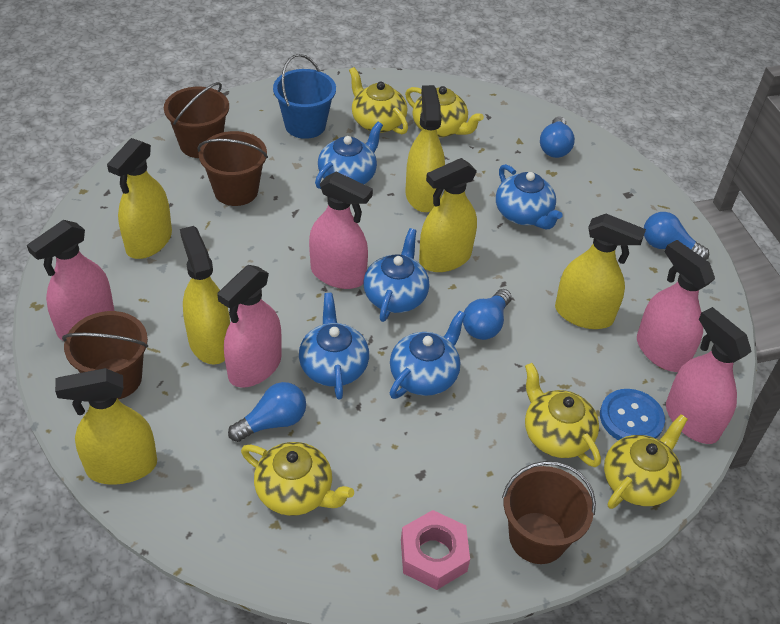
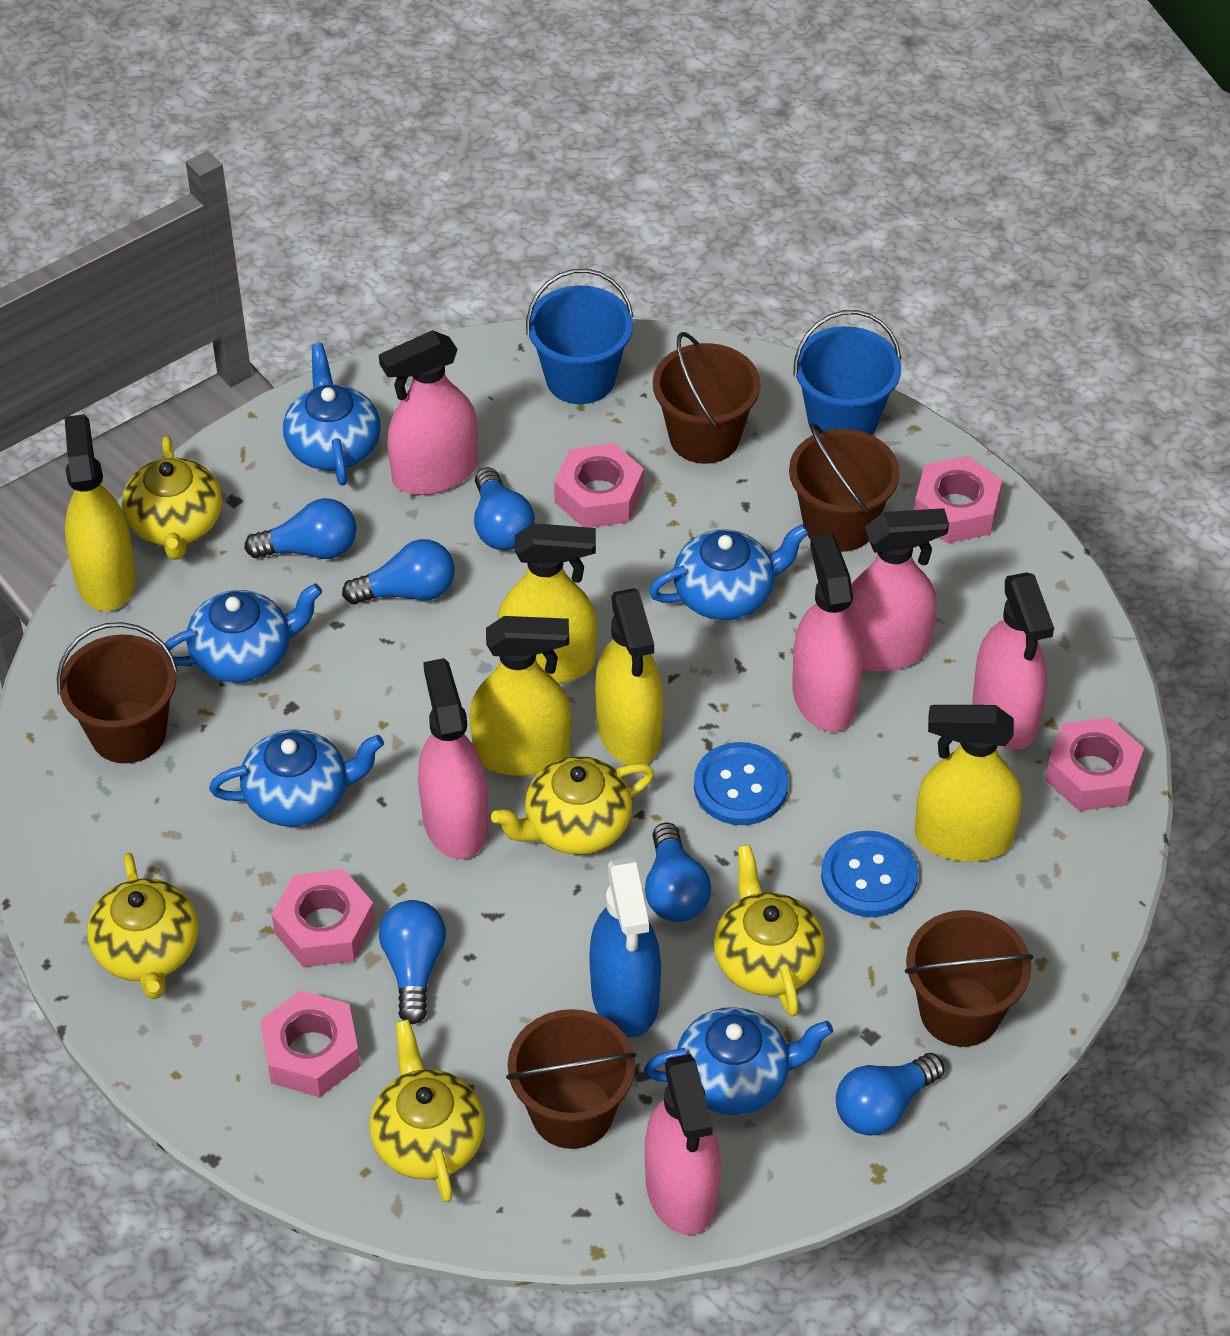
blue bucket: [273,54,336,139] = 1 -> [526,269,634,404] [793,310,901,435] = 2
blue button: [600,389,665,440] = 1 -> [694,742,788,825] [821,831,918,917] = 2
blue light bulb: [228,382,306,442] [463,289,512,340] [540,116,575,158] [644,212,709,260] = 4 -> [244,498,356,559] [342,539,455,604] [379,900,446,1024] [474,467,535,550] [645,823,711,922] [836,1053,945,1136] = 6
blue spray bottle: none = 0 -> [589,857,661,1037] = 1
brown bucket: [62,311,148,399] [164,82,229,158] [198,131,268,206] [502,461,596,564] = 4 -> [57,622,178,763] [506,1009,636,1149] [653,332,761,464] [789,423,900,552] [905,910,1033,1047] = 5
pink nut: [401,510,470,590] = 1 -> [260,990,360,1097] [272,869,375,967] [554,443,644,528] [914,456,1002,543] [1045,717,1144,811] = 5
pink spray bottle: [27,220,115,340] [217,265,282,388] [309,172,373,289] [637,240,715,372] [666,307,751,444] = 5 -> [379,330,478,495] [418,658,488,859] [645,1054,721,1235] [792,533,862,732] [845,508,949,672] [972,572,1054,750] = 6
yellow spray bottle: [55,368,157,485] [107,138,172,259] [180,226,230,364] [406,85,445,212] [419,158,477,272] [555,214,646,329] = 6 -> [64,414,136,611] [469,616,571,776] [498,523,597,683] [595,588,663,765] [915,705,1022,861] = 5

